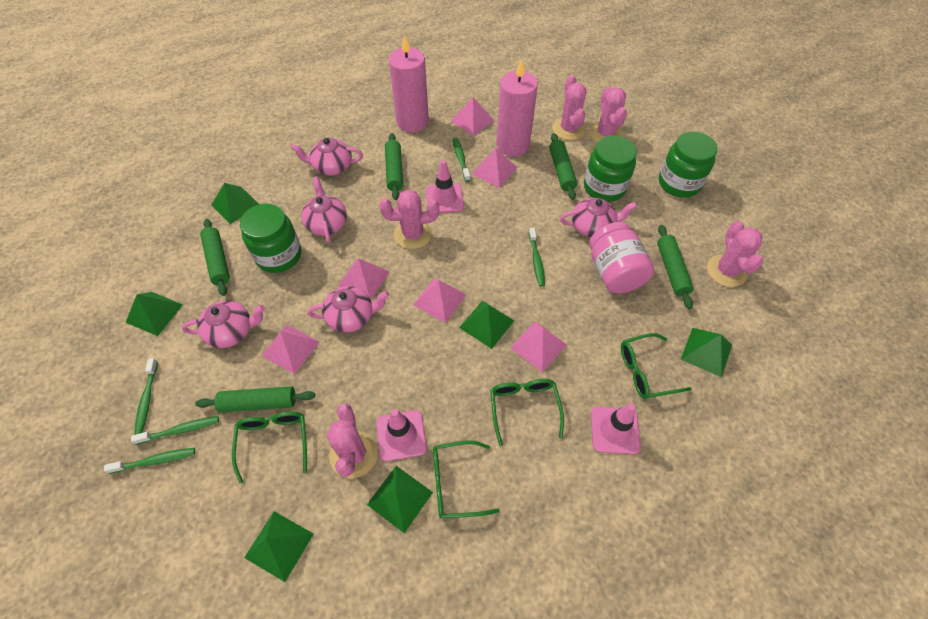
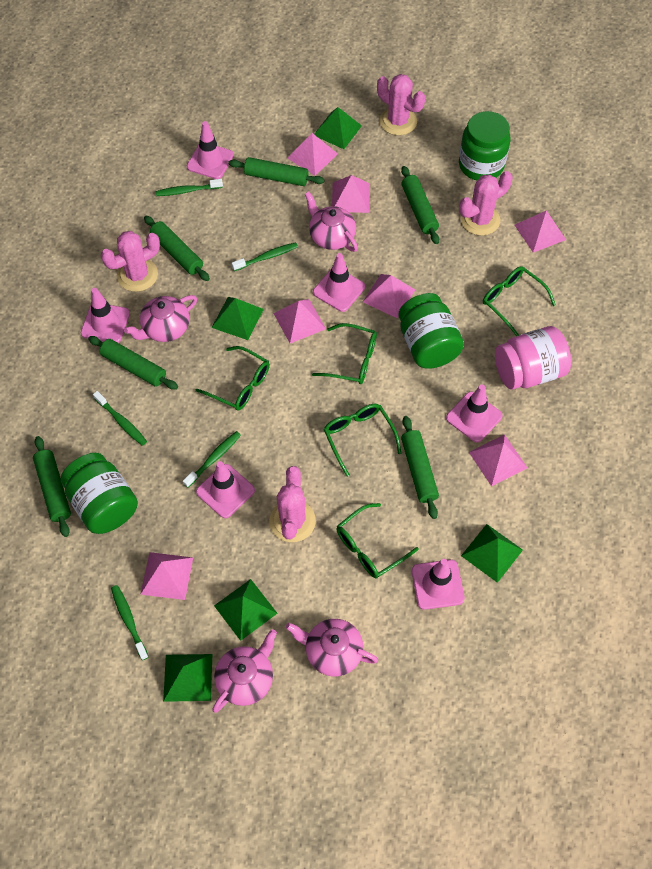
green glasses: [232,411,307,484] [433,440,500,519] [490,379,564,446] [621,333,692,399] = 4 -> [196,346,270,410] [312,323,377,384] [323,404,401,477] [336,503,419,579] [483,266,556,336] = 5
green pyramid: [125,292,183,336] [212,183,259,224] [244,511,314,582] [367,466,433,533] [459,301,514,349] [681,328,732,378] = 6 -> [163,654,212,702] [212,297,264,340] [214,579,278,641] [314,107,362,149] [461,524,523,583] = 5
green rolling pin: [195,386,315,413] [200,219,230,296] [385,133,403,200] [549,133,577,200] [657,225,694,309] = 5 -> [33,436,71,537] [88,336,178,390] [144,216,210,281] [228,157,325,186] [401,166,439,244] [401,416,439,519] = 6
pink cactus: [327,403,378,478] [379,190,439,249] [552,75,587,140] [589,86,627,143] [707,221,763,287] = 5 -> [101,231,160,292] [269,466,316,542] [377,74,425,135] [459,171,513,236] = 4
pink candle: [389,35,429,132] [496,59,538,157] = 2 -> none = 0
pink pyramid: [262,325,319,374] [338,258,390,299] [413,278,467,323] [451,98,495,136] [472,148,517,188] [510,322,567,373] = 6 -> [140,552,193,600] [273,299,326,343] [287,133,338,176] [332,175,370,213] [363,274,415,318] [469,434,527,486] [515,210,566,253] = 7
pink teapot: [182,301,265,348] [291,138,363,176] [301,177,347,243] [307,286,389,333] [560,198,637,238] = 5 -> [124,295,197,342] [212,629,277,712] [286,619,378,677] [305,192,358,252] = 4
pink traffic cone: [376,409,427,461] [426,160,464,213] [591,403,641,454] = 3 -> [81,288,130,343] [187,121,234,179] [196,461,255,518] [313,253,365,312] [412,559,465,610] [446,385,503,442] = 6

